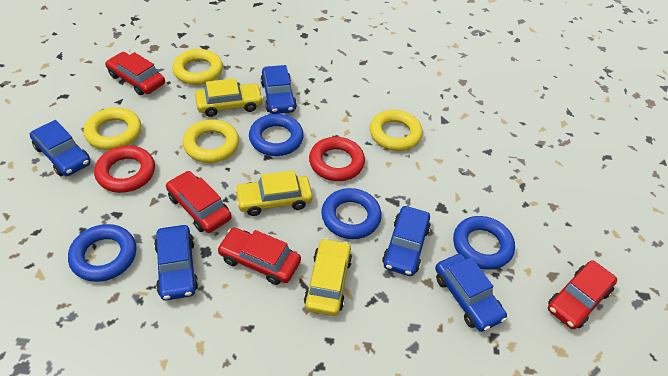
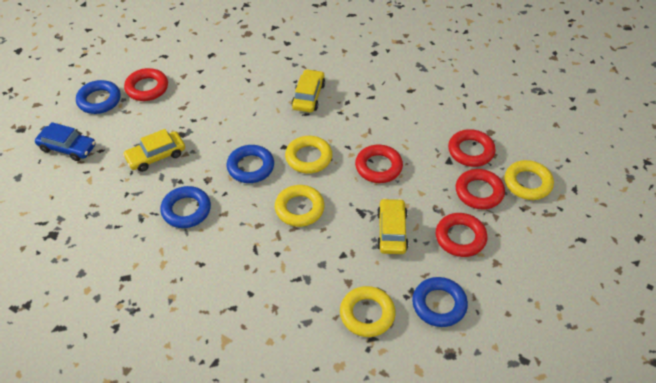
blue car: [30,120,90,176] [154,225,198,301] [260,65,297,114] [382,206,431,276] [435,254,507,332] = 5 -> [35,122,96,161] = 1
red car: [105,52,165,95] [166,171,232,233] [217,228,301,285] [548,260,617,329] = 4 -> none = 0
red ring: [94,146,155,193] [309,137,365,181] = 2 -> [124,68,168,101] [355,145,403,183] [436,213,487,257] [448,129,496,167] [456,169,505,209] = 5

